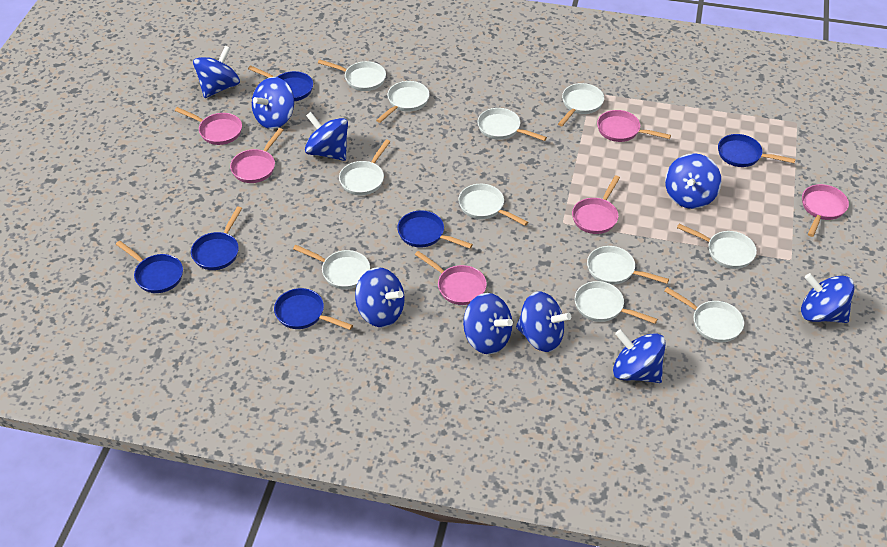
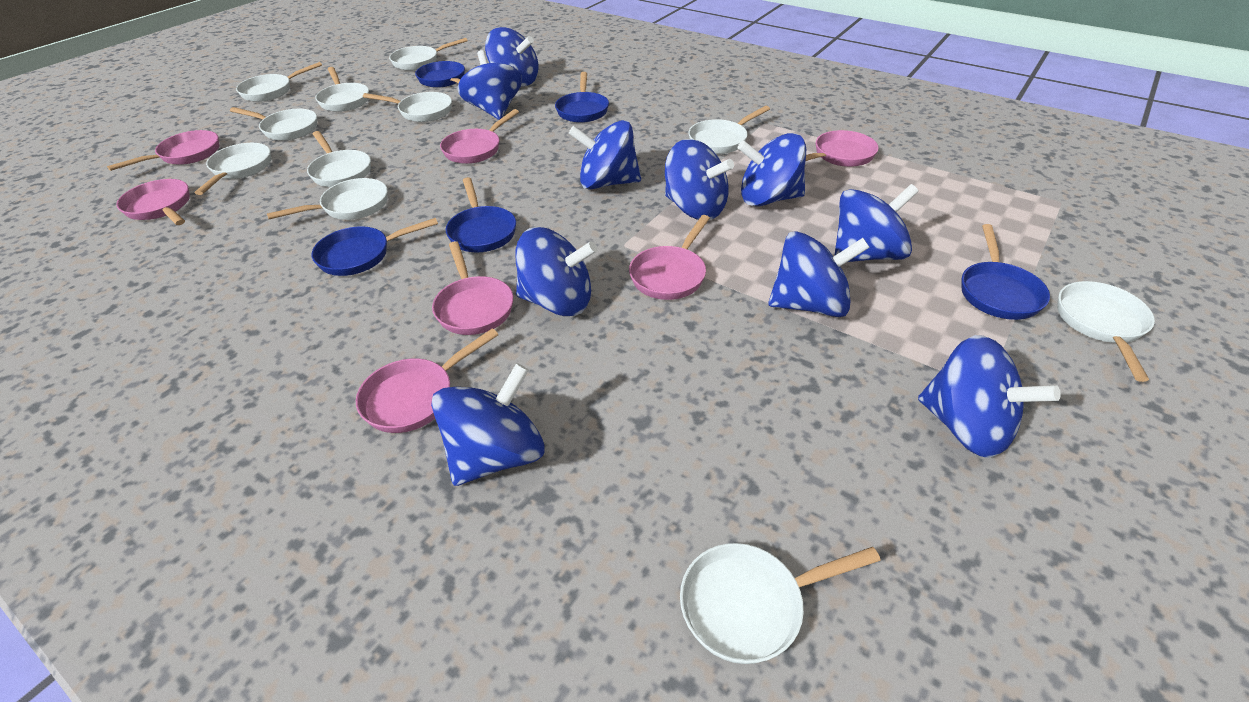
blue pan: [116,241,183,293] [191,207,242,270] [248,65,313,101] [274,288,353,330] [397,210,473,249] [718,134,795,167] = 6 -> [312,218,438,276] [415,61,465,88] [446,177,516,253] [555,72,609,123] [961,224,1050,320] = 5
blue spinning top: [193,46,240,98] [252,77,294,129] [305,112,348,161] [355,267,404,327] [463,293,513,354] [516,292,571,352] [613,329,666,383] [665,153,721,209] [801,273,854,323] = 9 -> [431,363,545,486] [458,50,522,120] [485,27,539,86] [516,227,597,316] [569,120,641,190] [665,139,734,220] [738,133,806,207] [769,231,870,317] [834,184,919,262] [918,335,1061,458] = 10
pink pan: [175,107,242,145] [230,128,283,183] [415,251,487,305] [572,175,620,234] [597,110,671,142] [802,184,849,237] = 6 -> [107,130,219,171] [116,179,190,225] [356,328,499,433] [432,241,513,335] [440,109,519,164] [629,215,710,300] [806,130,879,167] = 7

